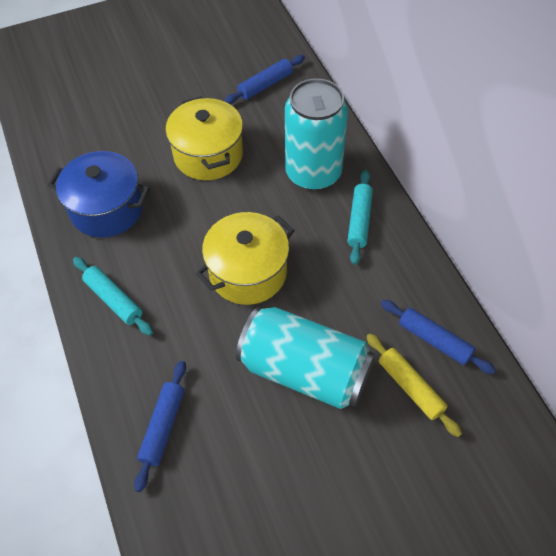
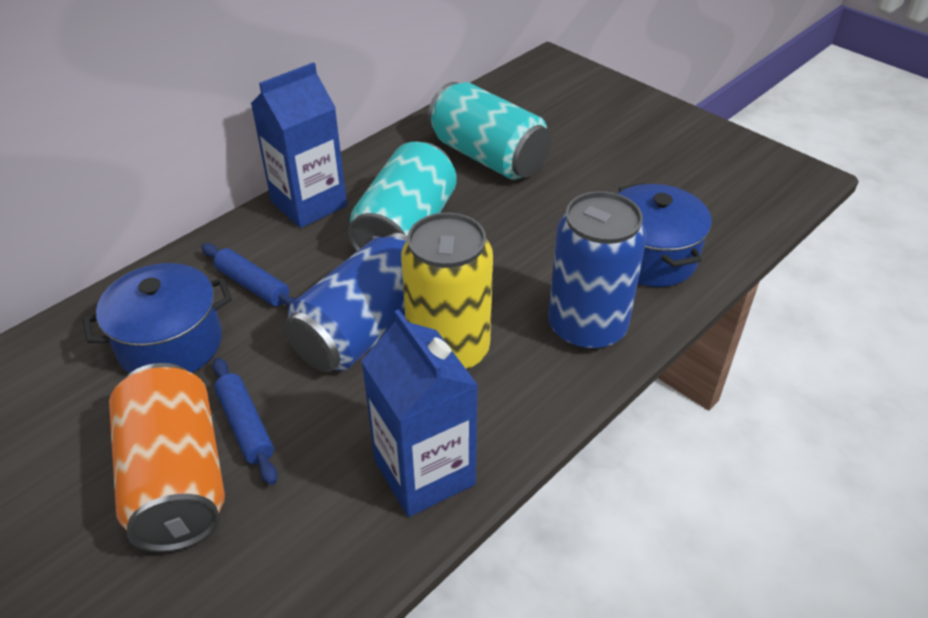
blue can: none = 0 -> [284,233,408,372] [548,191,647,351] = 2
blue carton: none = 0 -> [251,62,347,228] [361,309,478,517] = 2
blue pot: [48,151,150,238] = 1 -> [83,263,232,373] [618,183,712,287] = 2
blue rolling pin: [134,361,186,492] [224,55,305,104] [381,300,496,374] = 3 -> [201,243,297,308] [213,358,278,485] = 2
orange can: none = 0 -> [109,363,225,552] = 1
turquoise rolling pin: [73,257,153,336] [347,170,373,265] = 2 -> none = 0
yellow can: none = 0 -> [401,212,493,370] = 1
yellow pot: [165,96,243,180] [196,212,295,305] = 2 -> none = 0
yellow rolling pin: [366,333,462,437] = 1 -> none = 0

